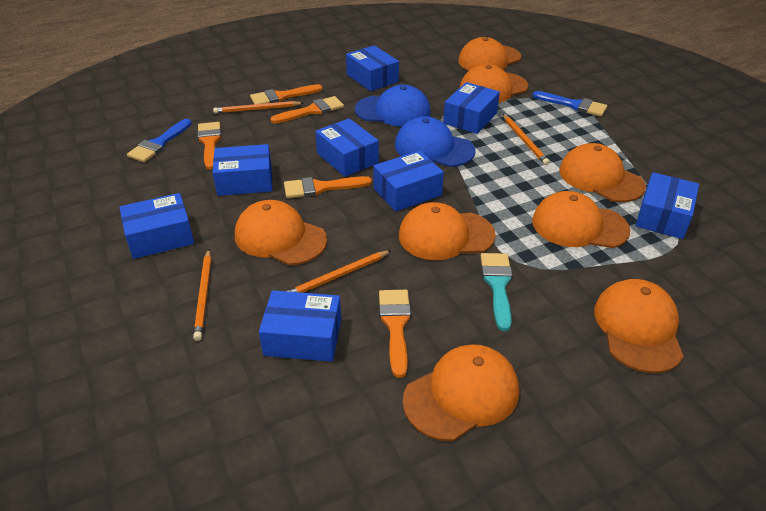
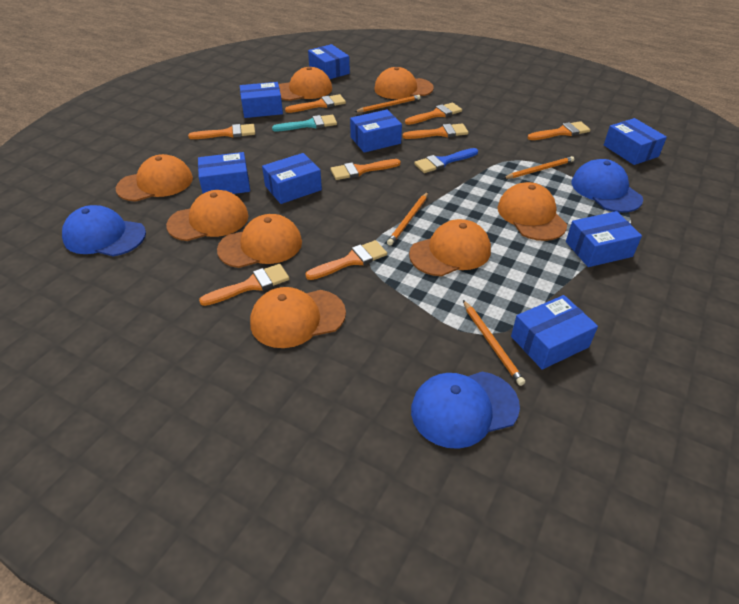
blue brush: [127,119,192,162] [532,91,607,116] = 2 -> [414,148,478,173] = 1
blue cap: [355,85,431,127] [395,116,476,167] = 2 -> [62,205,146,256] [411,371,520,449] [572,159,643,213] = 3
orange brush: [197,122,222,170] [250,84,323,104] [270,96,344,124] [284,176,372,198] [379,290,411,378] = 5 -> [188,124,255,139] [199,264,289,306] [285,94,346,113] [305,240,387,280] [330,159,401,180] [402,123,469,139] [405,102,462,125] [528,121,591,140] = 8

